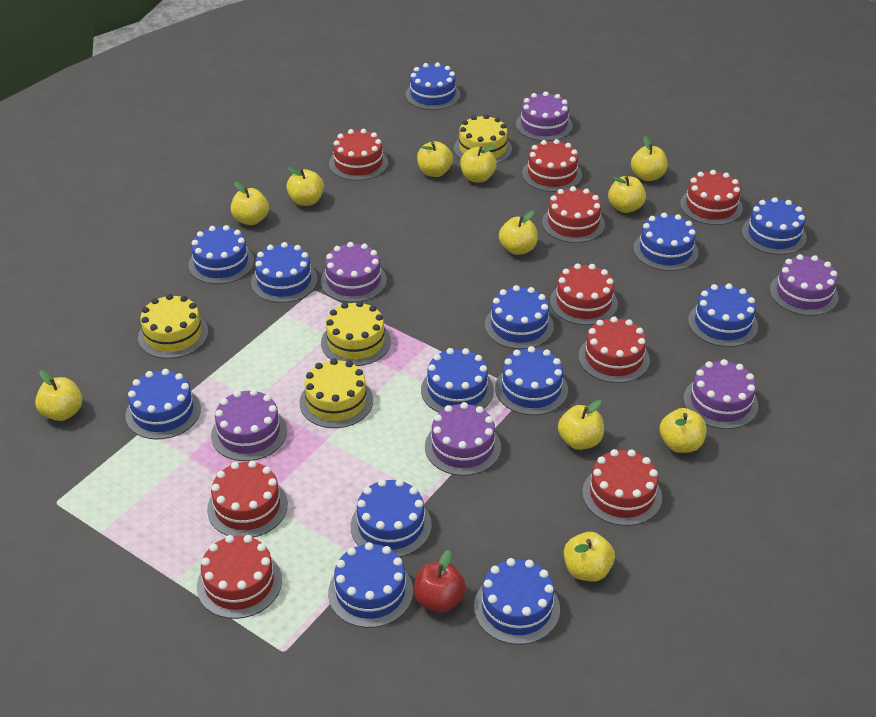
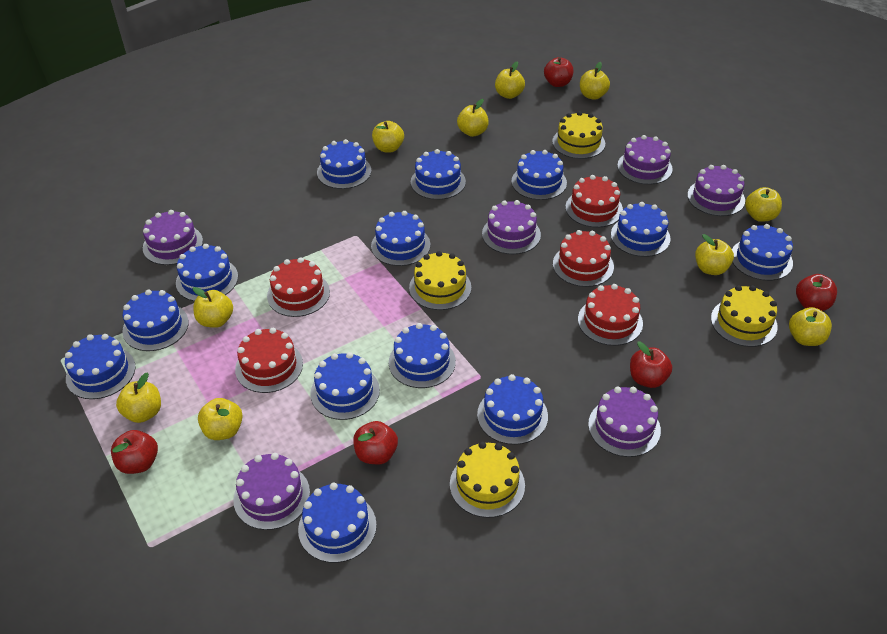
red apple: [414,550,466,613] = 1 -> [111,430,158,474] [353,421,398,464] [544,57,573,87] [630,342,672,388] [796,274,837,311] = 5
red cake: [197,535,282,619] [207,460,288,538] [329,129,388,181] [522,139,582,192] [542,186,605,243] [550,263,618,325] [578,316,650,383] [582,449,662,526] [680,170,743,225] = 9 -> [235,328,303,393] [267,257,330,317] [553,230,614,287] [565,175,623,228] [578,284,643,346] = 5
yellow apple: [35,370,82,421] [231,181,269,225] [286,167,324,206] [417,141,453,177] [460,145,497,183] [499,211,538,255] [558,400,604,450] [564,532,615,582] [608,176,646,213] [631,136,667,181] [660,408,706,453] = 11 -> [116,372,161,423] [193,287,233,328] [198,398,243,440] [372,121,404,153] [457,99,489,137] [495,62,525,99] [580,62,610,100] [695,234,734,275] [745,187,782,222] [789,307,832,346] = 10

